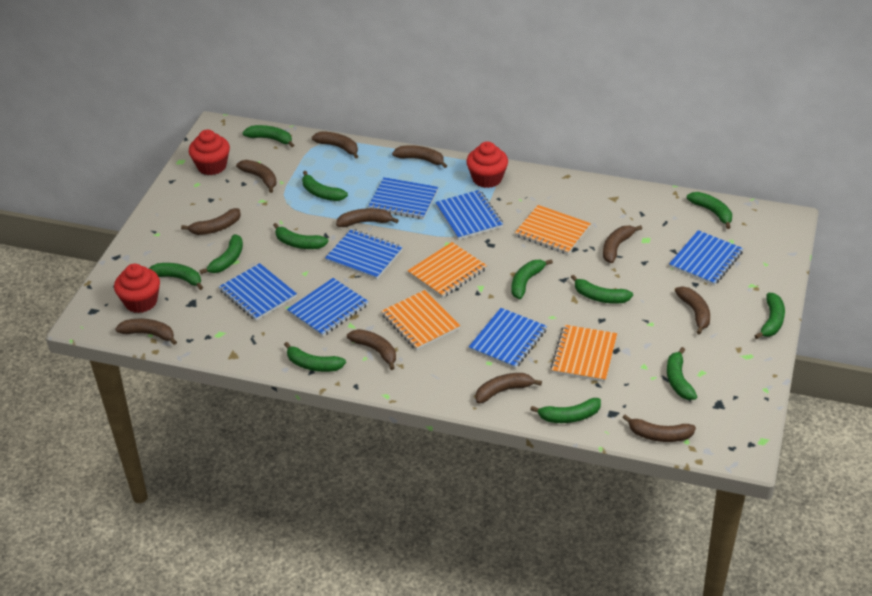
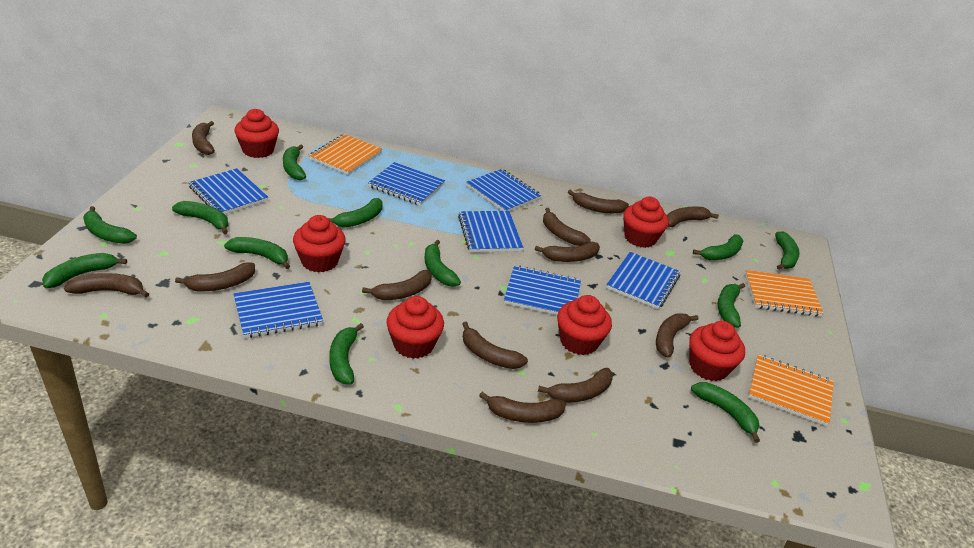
brown banana: [115,319,177,345] [181,208,241,235] [236,160,277,193] [312,131,358,159] [336,208,399,227] [347,329,396,370] [392,145,447,168] [475,373,542,404] [603,225,642,263] [623,414,696,442] [675,286,710,335] = 11 -> [64,273,149,297] [175,262,255,291] [192,121,215,155] [362,270,432,300] [462,322,528,369] [479,392,566,423] [535,242,600,262] [538,368,613,403] [543,208,591,246] [568,190,629,213] [656,314,699,358] [667,207,719,227] = 12
orange notebook: [381,290,460,350] [408,242,487,298] [515,205,591,255] [551,325,617,382] = 4 -> [309,134,382,175] [745,270,823,317] [748,354,834,426] = 3
red cupcake: [114,264,160,313] [189,130,230,175] [466,142,508,188] = 3 -> [234,109,279,158] [293,215,346,273] [386,296,444,359] [557,295,612,355] [623,197,669,248] [689,321,745,381] = 6

